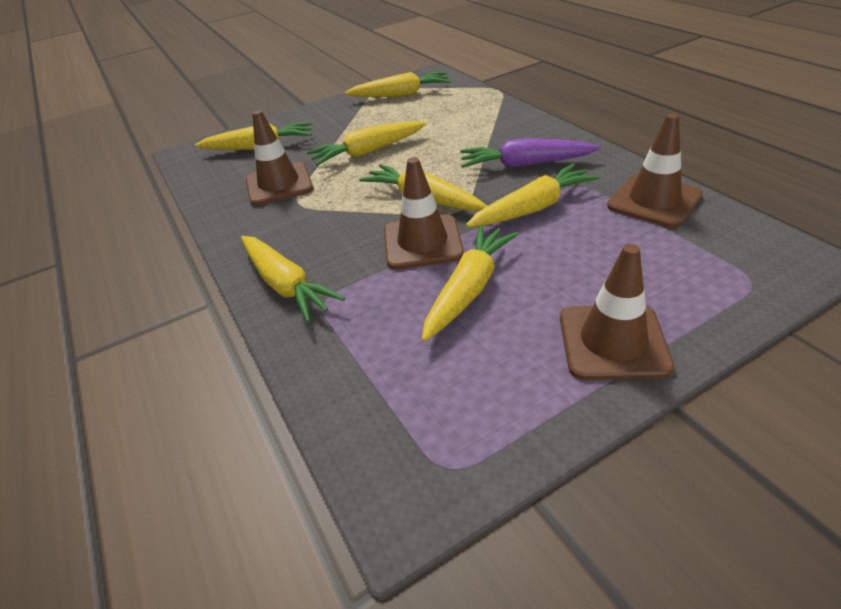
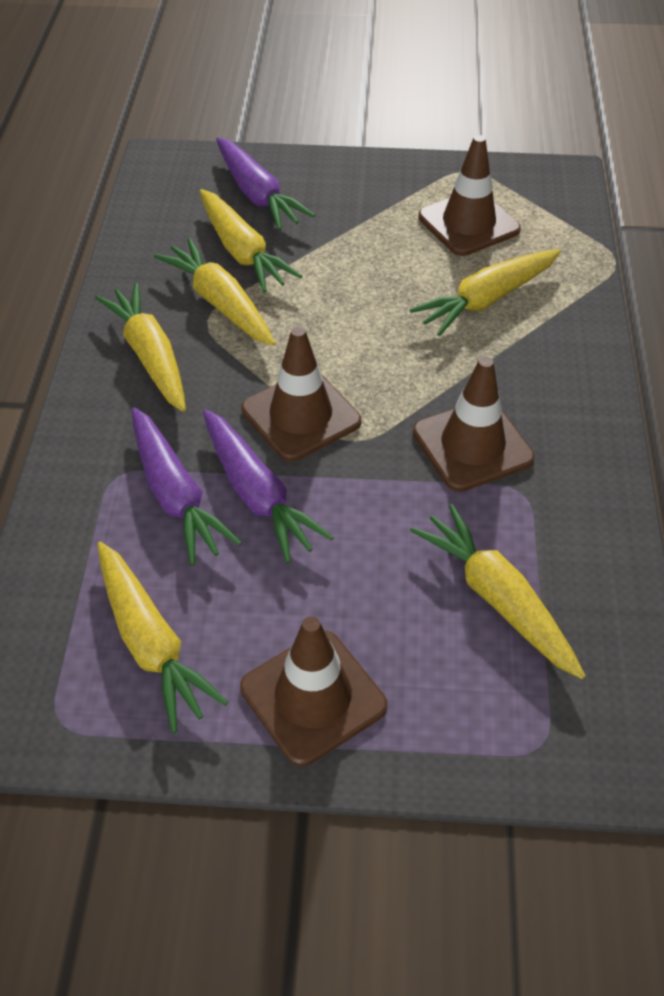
purple carrot: [460,138,601,168] = 1 -> [132,407,242,566] [203,410,334,563] [216,137,315,230] = 3
yellow carrot: [195,122,313,150] [241,236,345,322] [307,121,426,166] [345,72,451,97] [359,164,487,211] [422,225,519,342] [466,164,600,227] = 7 -> [95,283,186,412] [97,542,228,733] [154,238,275,346] [200,189,302,293] [410,249,561,336] [410,504,586,679] = 6

